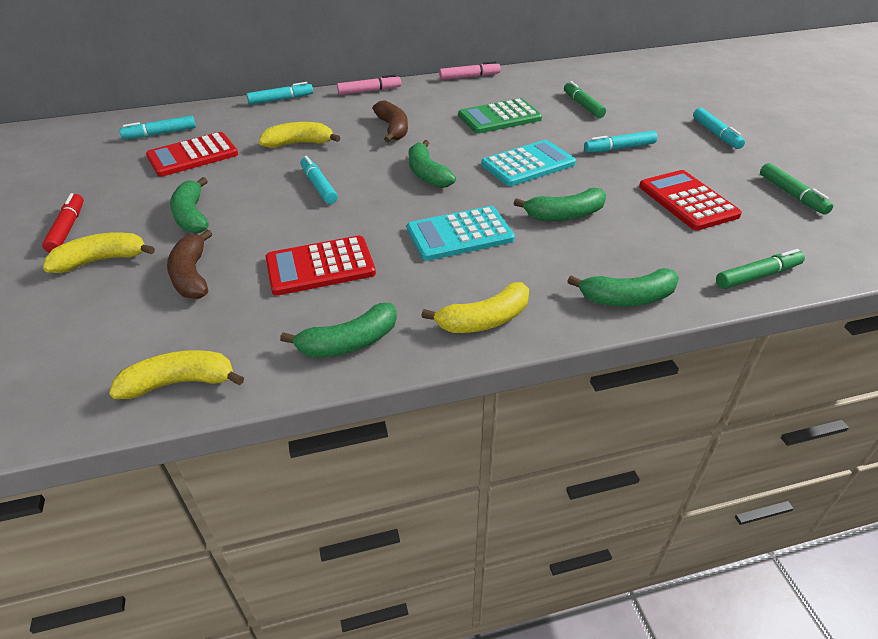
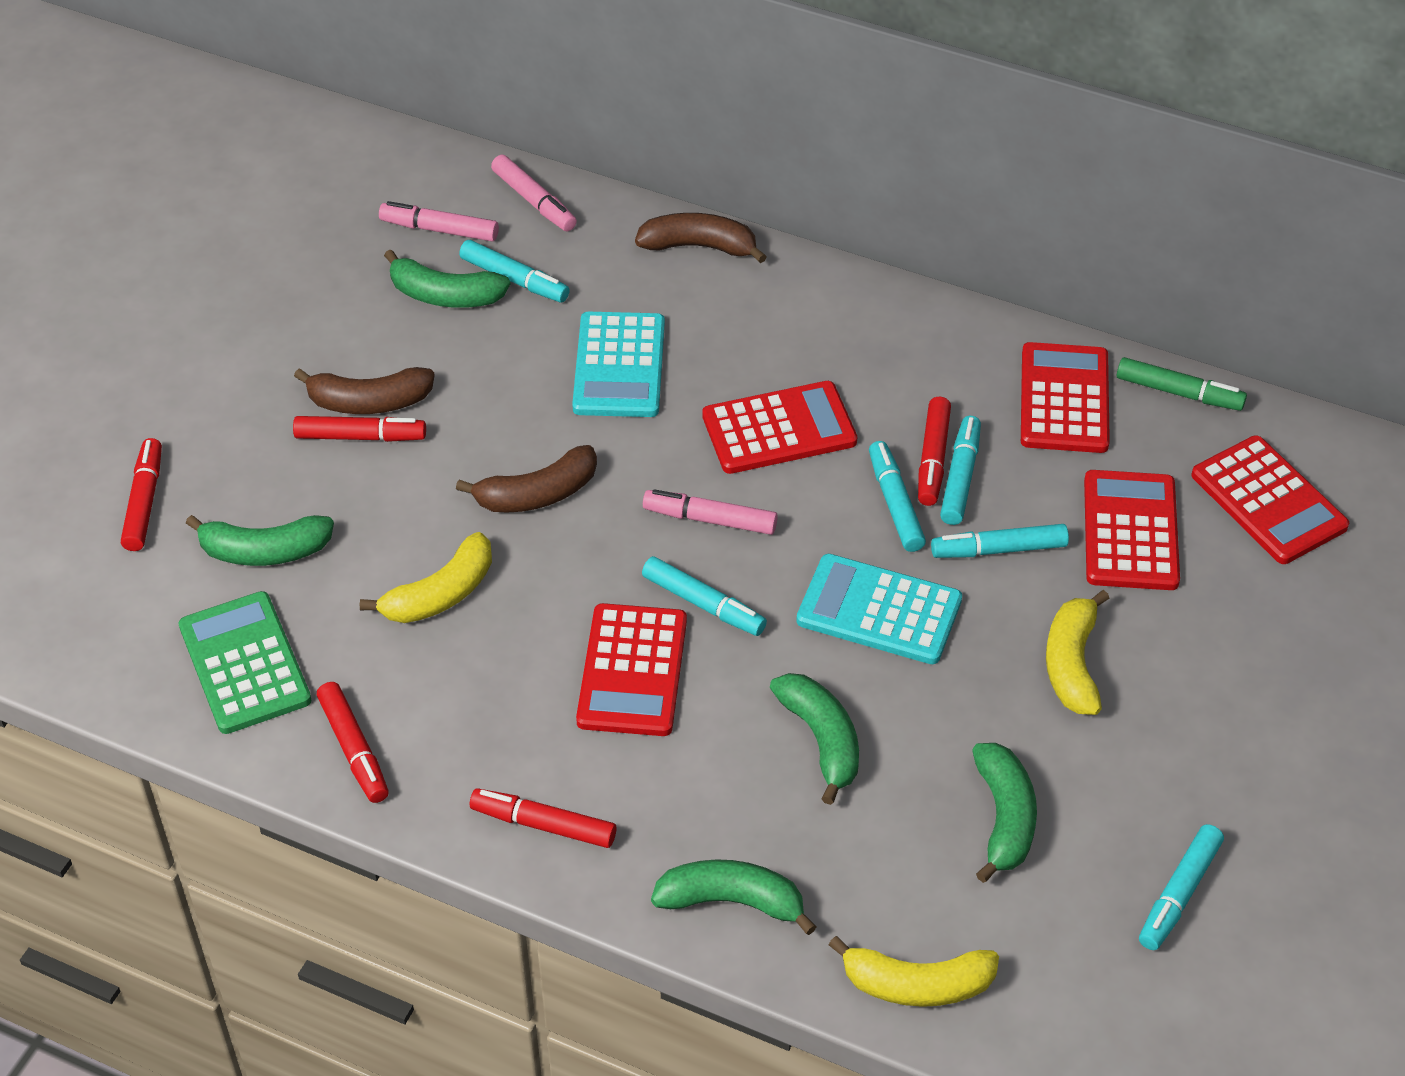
brown banana: [167,230,212,299] [373,100,408,142] = 2 -> [294,367,435,414] [456,445,597,513] [635,213,767,263] = 3
green marker: [564,81,606,118] [716,249,805,289] [760,163,833,215] = 3 -> [1117,357,1247,411] = 1
pink marker: [337,75,401,95] [439,61,501,80] = 2 -> [379,201,499,242] [491,155,577,231] [643,489,778,535] = 3
red calculator: [146,132,238,177] [265,236,376,296] [639,170,742,230] = 3 -> [576,603,687,736] [702,381,857,474] [1021,342,1110,453] [1084,470,1180,590] [1191,436,1349,564] = 5
red marker: [42,193,84,253] = 1 -> [121,438,162,551] [293,416,426,442] [317,682,389,803] [470,788,616,848] [918,397,951,506] = 5
turquoise marker: [119,116,196,139] [247,82,313,105] [300,156,338,204] [584,131,657,153] [693,108,745,149] = 5 -> [459,240,570,302] [642,556,767,636] [869,441,926,552] [931,524,1069,558] [940,416,981,525] [1139,824,1224,950] = 6
yellow banana: [43,232,155,273] [109,350,244,399] [259,122,341,148] [421,282,529,333] = 4 -> [360,532,492,623] [829,936,999,1007] [1046,590,1110,715] = 3

